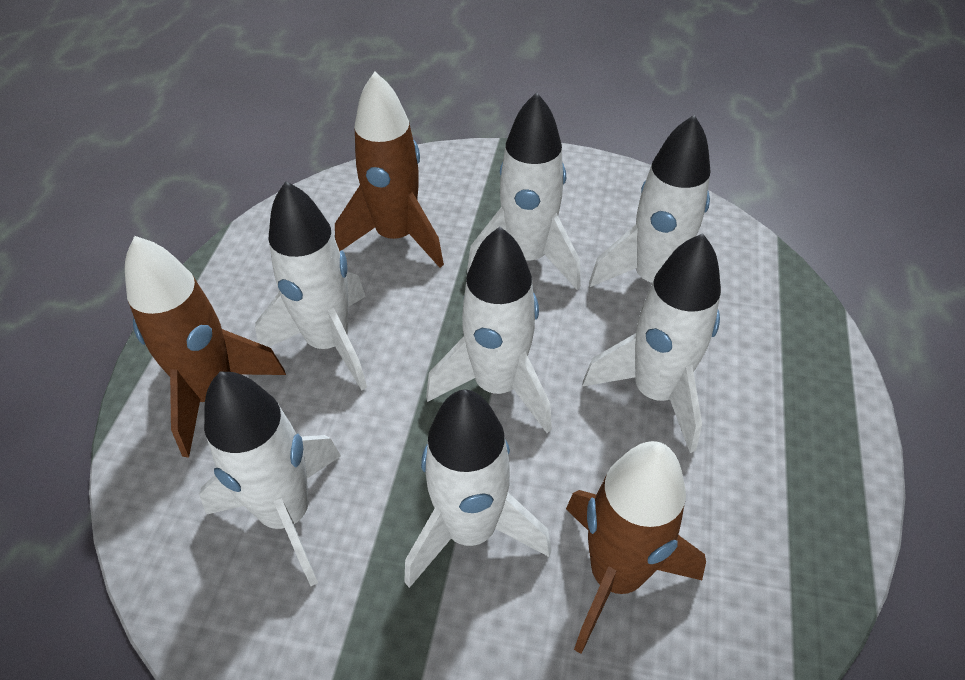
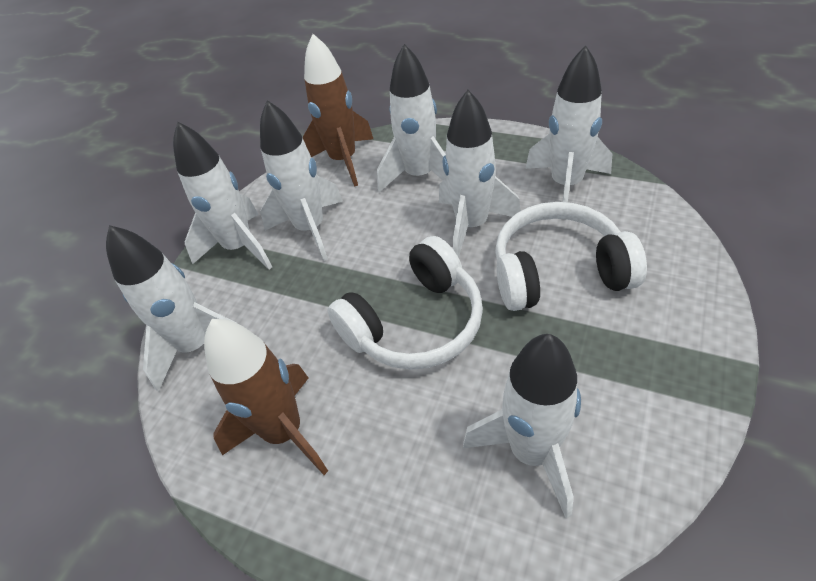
brown rocket: [125,236,286,457] [335,72,444,268] [566,441,706,654] = 3 -> [204,319,328,475] [302,34,373,187] = 2
white headphones: none = 0 -> [328,236,483,370] [495,202,647,311] = 2

